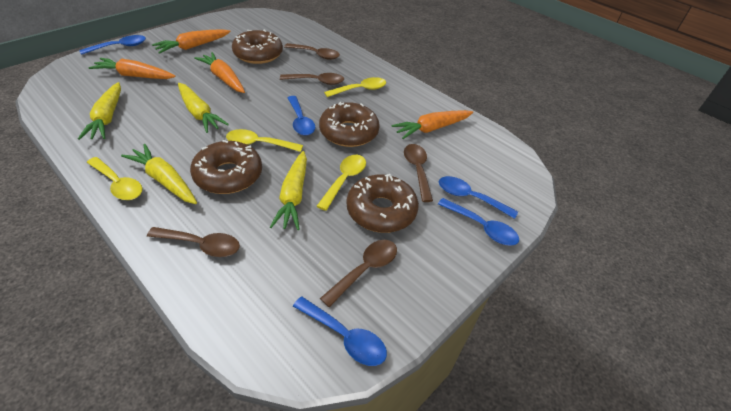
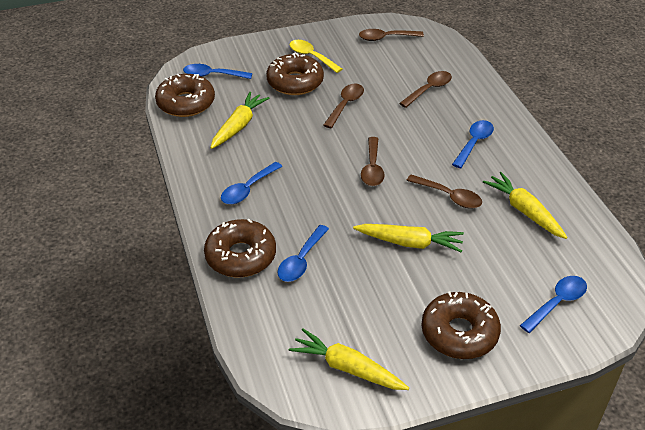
orange carrot: [89,58,176,79] [152,29,231,54] [194,52,245,93] [392,110,473,139] = 4 -> none = 0
yellow spoon: [87,157,142,200] [226,129,303,152] [317,155,366,211] [324,77,386,97] = 4 -> [289,40,342,73] = 1

